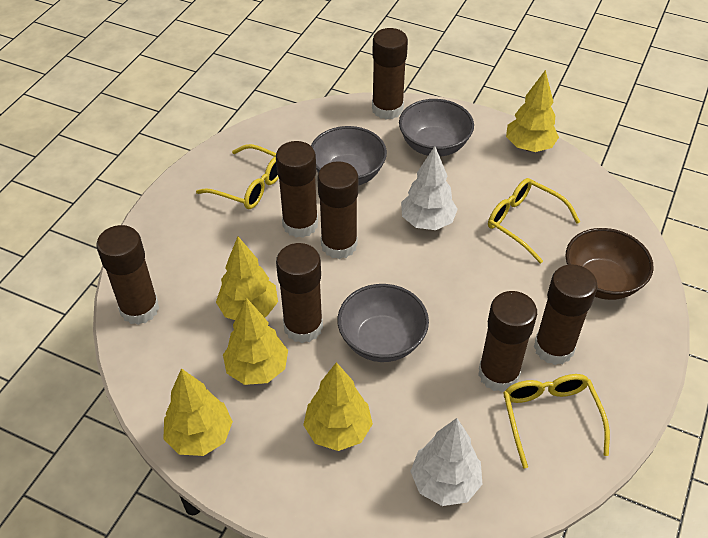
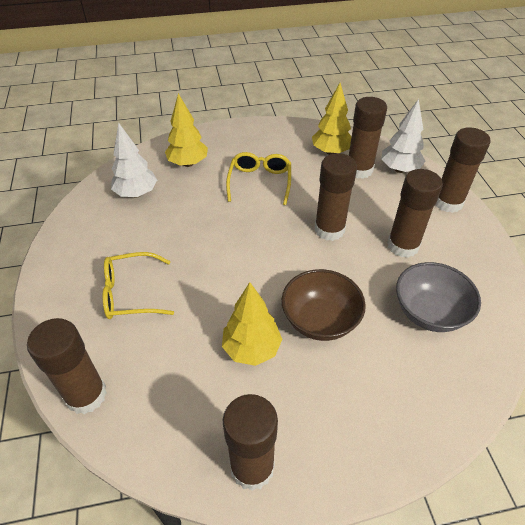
brown glue stick: [96,225,159,325] [276,141,318,238] [276,243,323,343] [317,161,358,259] [372,28,408,120] [478,291,537,392] [534,264,598,365] = 7 -> [27,318,107,415] [223,394,278,491] [315,153,357,241] [349,97,387,179] [387,169,443,258] [435,127,491,213] = 6
grey bowl: [311,126,387,185] [337,284,429,362] [399,99,474,157] = 3 -> [396,262,481,332] = 1
yellow glasses: [196,144,279,209] [488,178,580,264] [503,374,610,469] = 3 -> [103,252,174,319] [226,152,291,205] = 2
yellow tree: [164,368,233,456] [216,236,278,320] [223,298,288,385] [303,362,373,451] [506,70,559,152] = 5 -> [165,93,208,167] [222,282,282,366] [312,83,351,155] = 3

